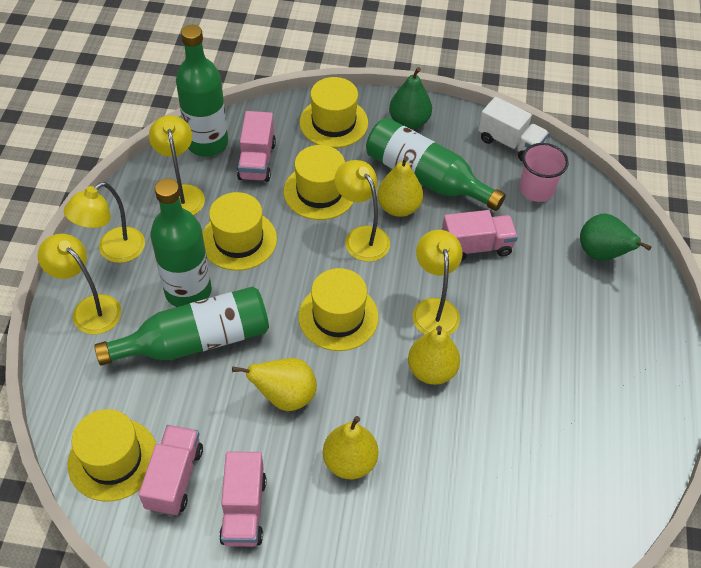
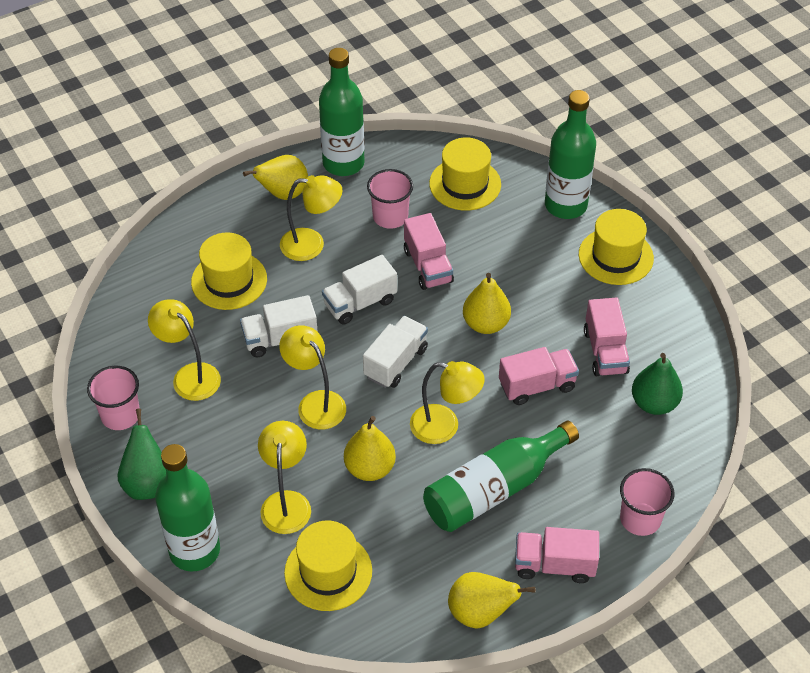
pink cup: [520,143,569,202] = 1 -> [87,366,140,430] [367,169,413,229] [620,468,674,536] = 3
white truck: [478,97,549,162] = 1 -> [240,295,318,357] [322,255,397,325] [363,316,428,388] = 3
yellow hat: [68,409,156,501] [202,192,277,271] [284,145,354,220] [298,268,379,351] [300,77,368,148] = 5 -> [191,232,267,310] [284,520,372,611] [429,138,501,210] [579,209,654,285] = 4

